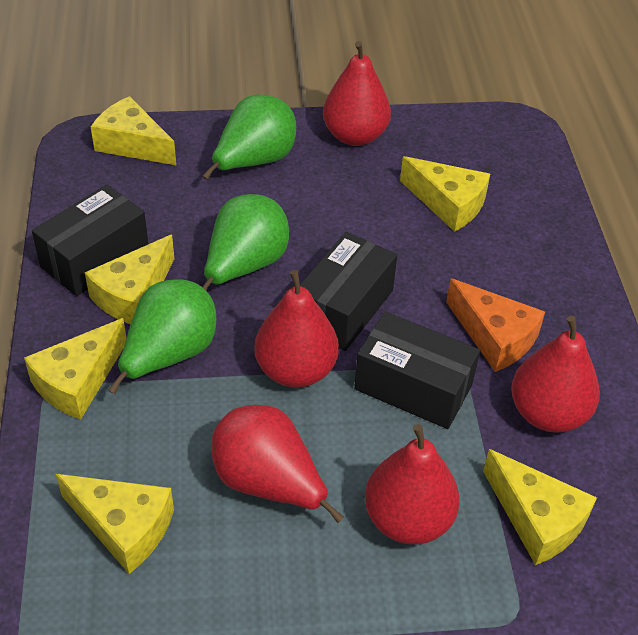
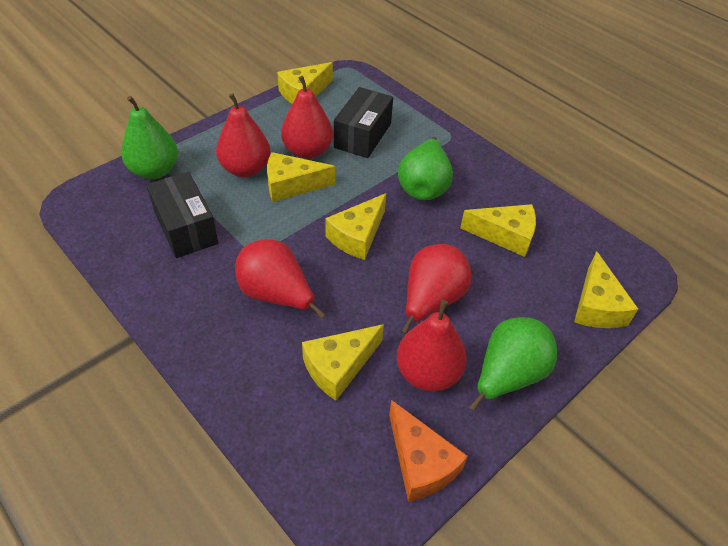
black box: [32,185,148,296] [300,232,397,351] [354,312,480,429] = 3 -> [147,172,218,258] [334,87,393,158] = 2

